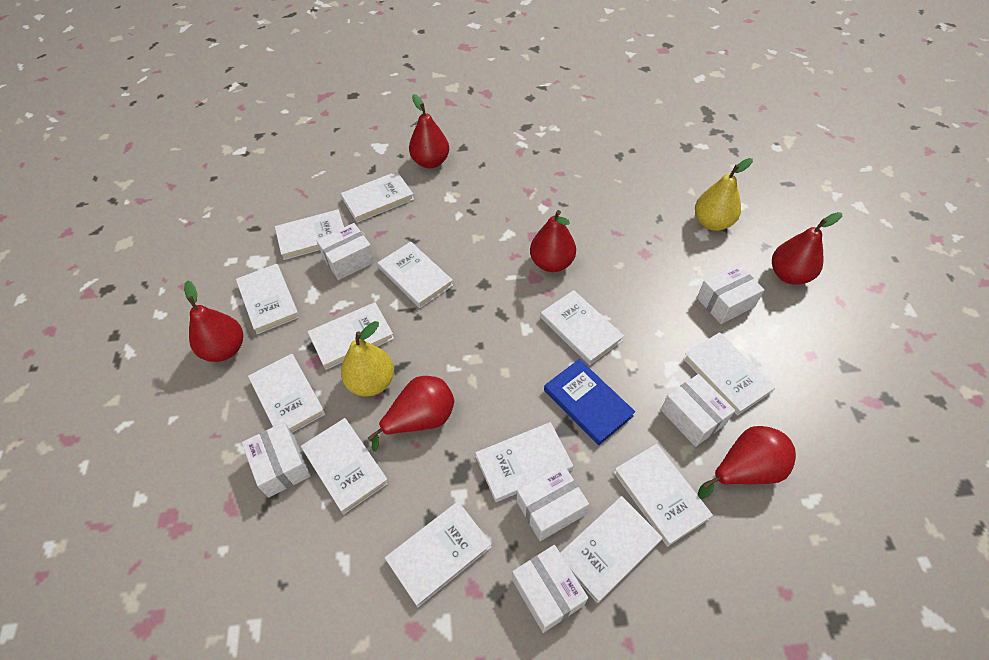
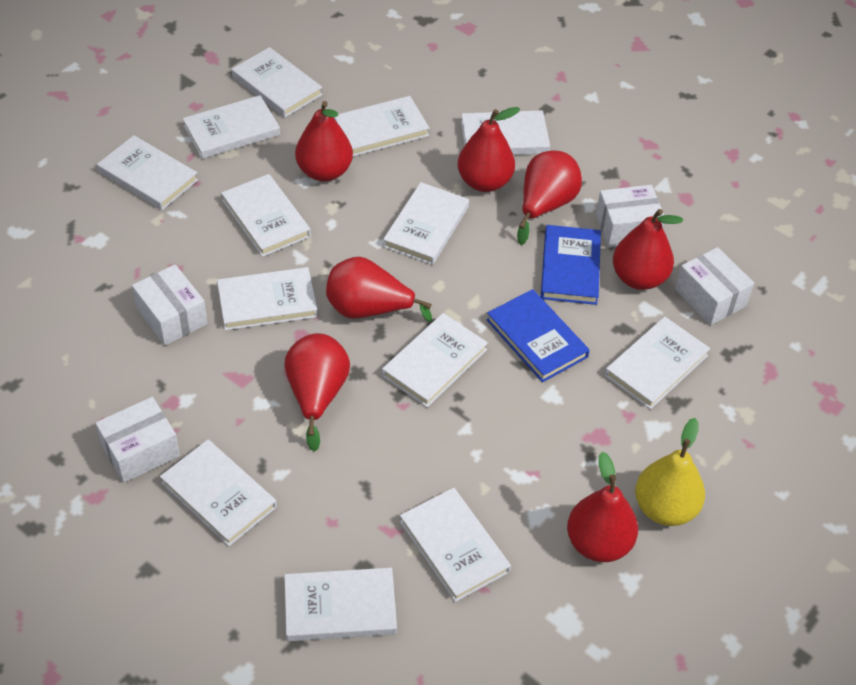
blue book: [544,359,635,445] = 1 -> [487,289,590,382] [541,225,601,305] = 2
red pear: [184,280,243,362] [368,376,454,452] [409,94,449,168] [530,210,576,272] [698,426,796,499] [772,212,842,285] = 6 -> [284,333,350,452] [295,101,353,181] [326,257,432,322] [458,107,520,192] [517,150,582,245] [567,452,638,562] [613,209,683,290] = 7
white box: [242,422,311,497] [317,223,375,280] [512,545,588,633] [517,464,589,541] [661,374,735,447] [697,264,765,324] = 6 -> [95,397,180,483] [132,264,208,345] [596,185,664,248] [675,247,754,325] = 4
yellow pear: [341,321,394,396] [695,158,753,231] = 2 -> [635,418,705,526] = 1

